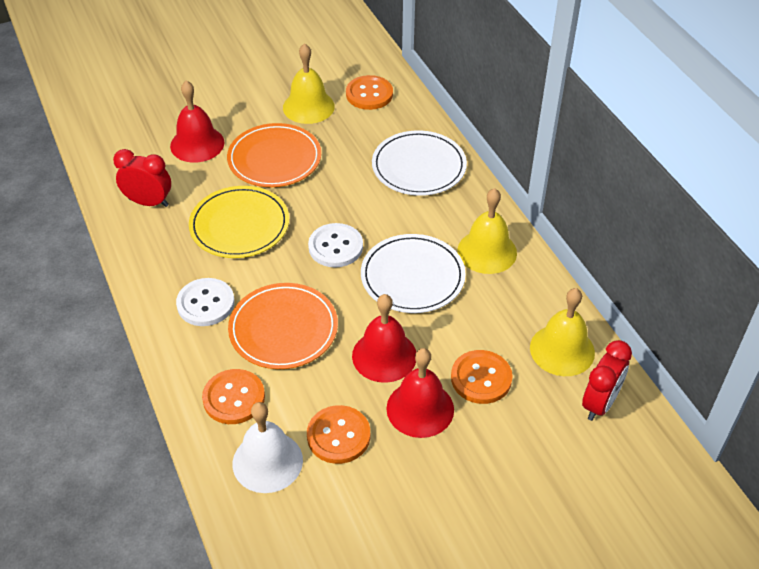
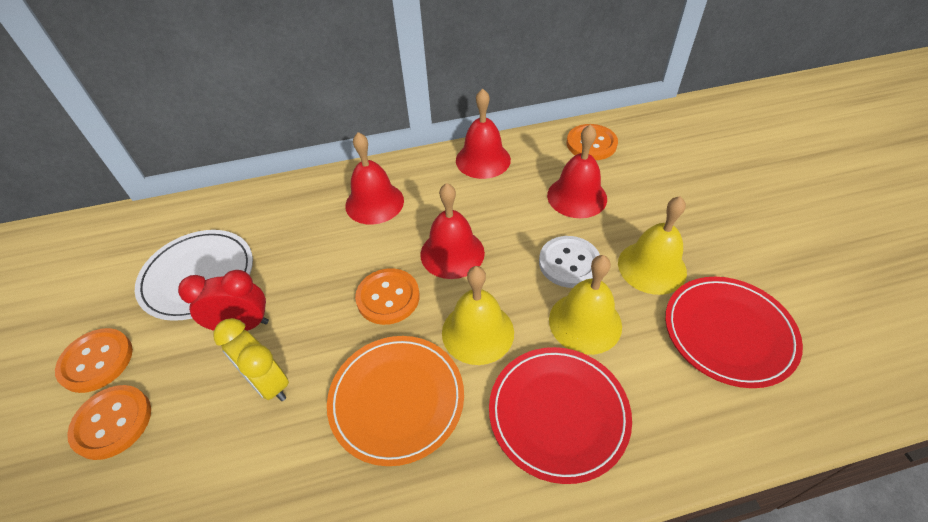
orange plate: [227,123,321,187] [228,283,338,369] = 2 -> [327,336,464,466] = 1
red bell: [170,81,224,163] [352,294,416,383] [386,348,454,438] = 3 -> [345,132,404,225] [420,183,485,279] [456,88,511,179] [547,124,607,218] = 4
red clock: [113,149,171,207] [582,340,632,421] = 2 -> [178,270,269,331] = 1
red plate: none = 0 -> [489,347,632,484] [665,277,803,388] = 2
white bell: [232,402,303,493] = 1 -> none = 0
white button: [176,278,235,326] [308,223,363,268] = 2 -> [539,236,600,288] = 1
white plate: [361,234,466,313] [372,130,467,196] = 2 -> [135,230,253,321] = 1
yellow clock: none = 0 -> [214,318,289,401] = 1
yellow plate: [189,186,289,258] = 1 -> none = 0

